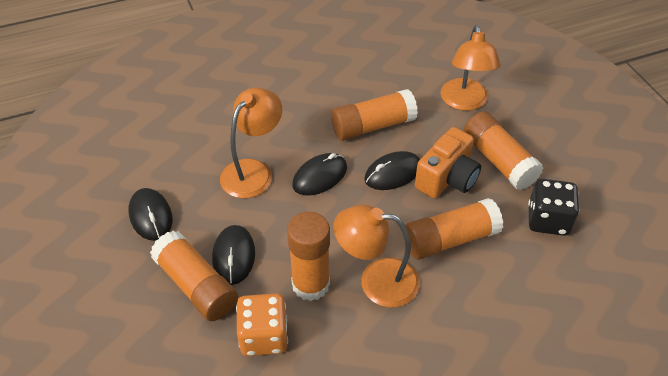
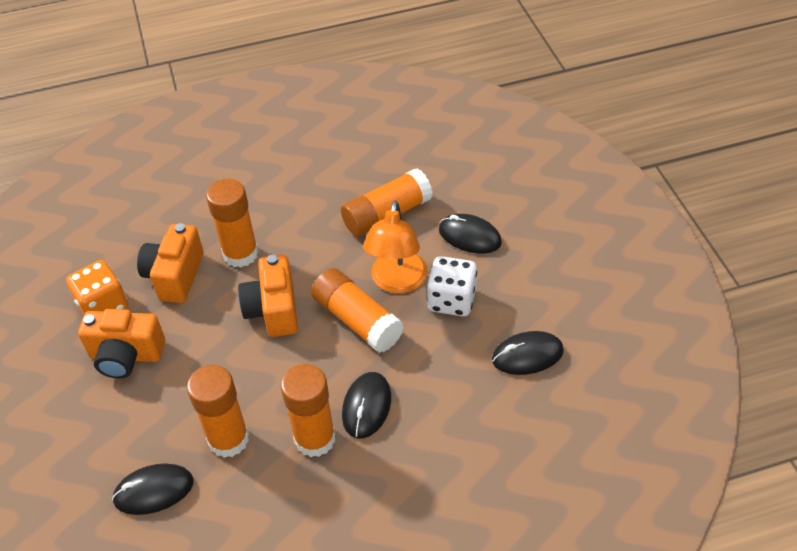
black dice: [528,179,579,236] = 1 -> none = 0
orange camera: [415,127,481,198] = 1 -> [78,309,165,379] [137,223,204,303] [238,254,298,337] = 3
orange lamp: [220,88,282,198] [333,205,420,307] [441,25,501,111] = 3 -> [363,200,427,293] = 1
white dice: none = 0 -> [427,256,477,317] = 1

